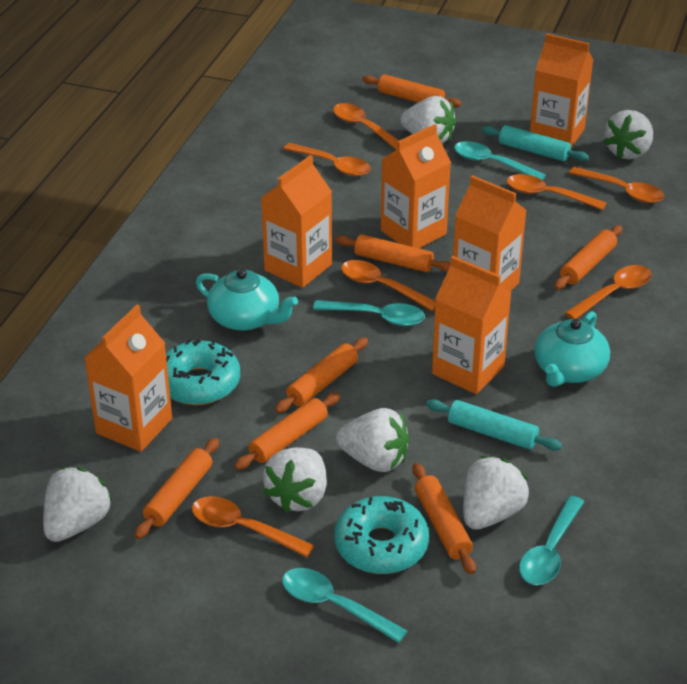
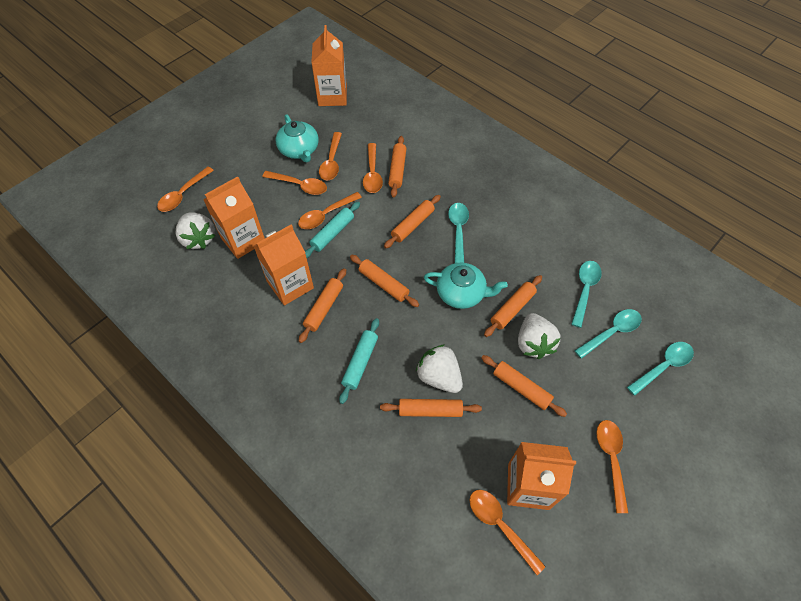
orange carton: [84,305,172,452] [261,155,332,288] [381,124,451,248] [432,256,512,394] [453,175,527,291] [530,33,593,147] = 6 -> [203,176,265,259] [254,225,314,305] [311,25,347,106] [507,442,576,510] = 4
turquoise donut: [166,339,240,405] [334,496,429,574] = 2 -> none = 0
white strawberry: [43,467,113,542] [263,447,327,513] [336,408,409,472] [400,96,456,143] [463,456,529,530] [604,110,653,160] = 6 -> [176,213,216,249] [416,344,463,393] [518,313,560,359] = 3

